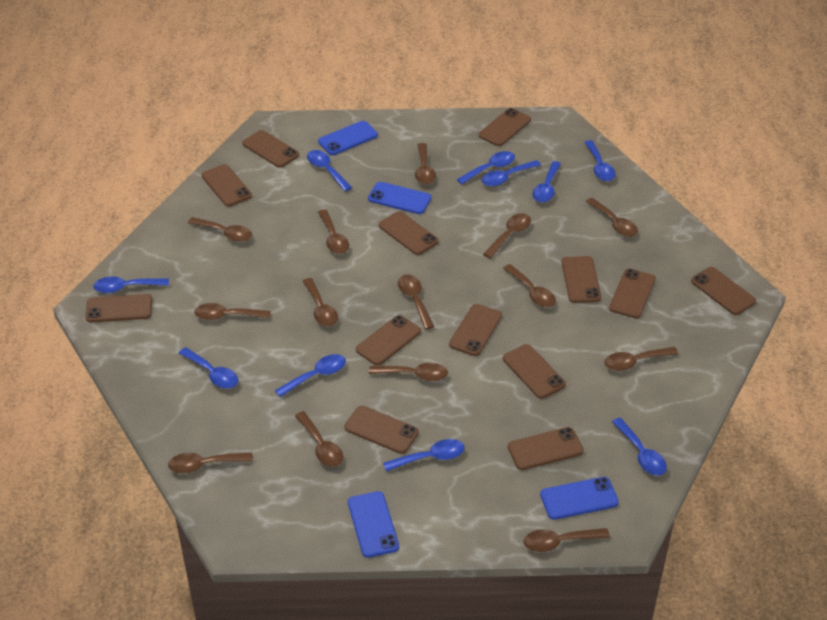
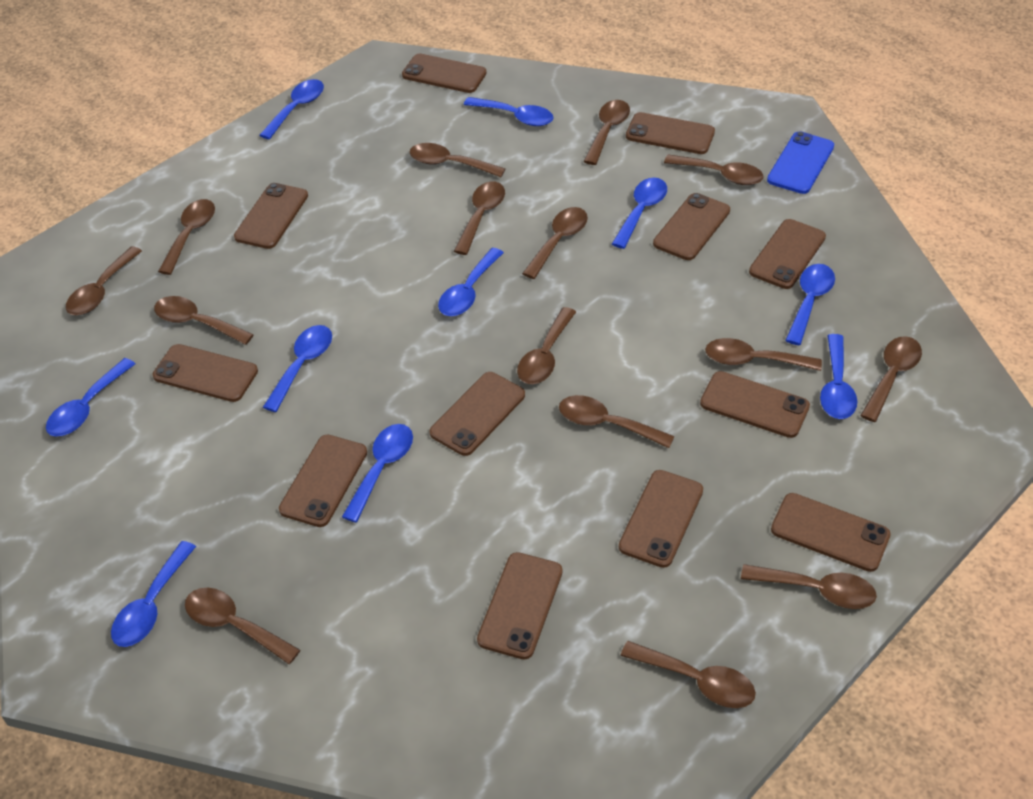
blue phone: [318,121,378,155] [348,491,399,558] [368,182,431,214] [540,477,619,520] = 4 -> [767,131,834,194] = 1
brown phone: [86,294,152,322] [202,164,252,207] [242,130,299,168] [344,406,419,454] [356,315,421,366] [379,211,439,255] [449,304,502,356] [479,108,531,146] [503,344,566,399] [508,427,584,470] [561,256,601,303] [609,269,656,318] [691,267,756,315] = 13 -> [153,344,258,402] [234,183,308,249] [279,435,367,527] [402,53,486,93] [429,372,525,456] [477,552,562,660] [619,470,703,568] [626,112,715,154] [653,193,730,260] [700,371,810,438] [749,219,826,289] [771,493,891,572] = 12
brown spoon: [168,453,253,474] [188,217,252,242] [194,303,271,320] [295,411,343,467] [303,278,338,327] [318,210,349,254] [369,363,448,381] [398,275,434,330] [415,143,436,185] [483,213,531,259] [503,264,556,308] [524,528,610,552] [586,198,638,237] [604,347,678,371] = 14 -> [66,246,142,315] [154,296,254,345] [158,199,215,275] [185,588,300,664] [410,143,505,177] [454,181,505,255] [517,307,576,384] [522,207,588,279] [559,395,675,448] [583,100,630,165] [621,641,756,708] [664,154,764,185] [705,338,822,371] [741,564,877,609] [860,336,922,422] = 15

